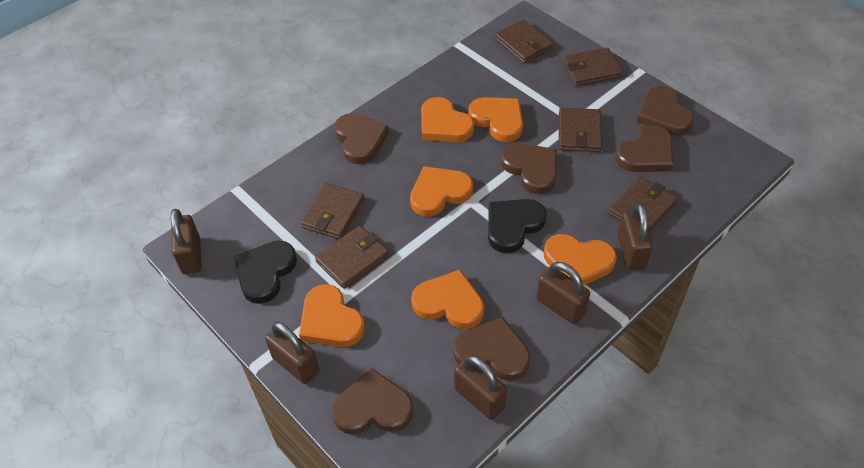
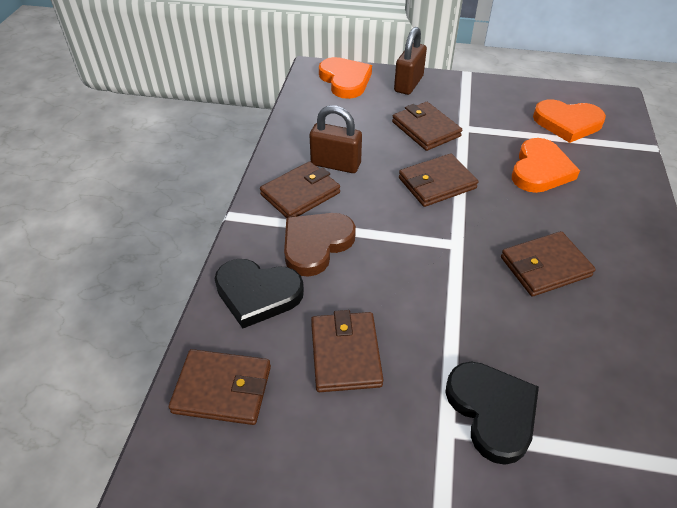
brown heart: [331,368,414,435] [334,113,389,164] [453,316,530,381] [501,143,556,194] [616,125,673,172] [637,86,694,136] = 6 -> [284,213,356,277] = 1
brown padlock: [171,209,202,274] [265,322,319,384] [454,355,507,420] [536,262,590,324] [618,203,653,270] = 5 -> [309,105,362,173] [394,27,427,95] = 2
orange heart: [299,284,365,347] [410,166,473,217] [411,270,484,329] [421,97,474,142] [468,97,523,142] [544,234,617,286] = 6 -> [319,57,372,99] [512,138,580,193] [533,99,606,143] = 3

